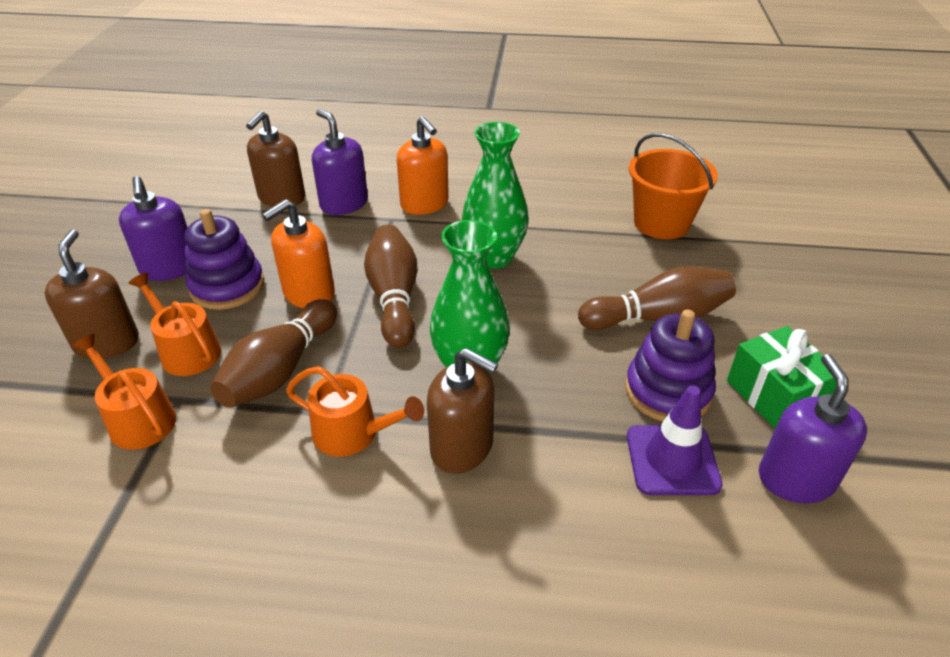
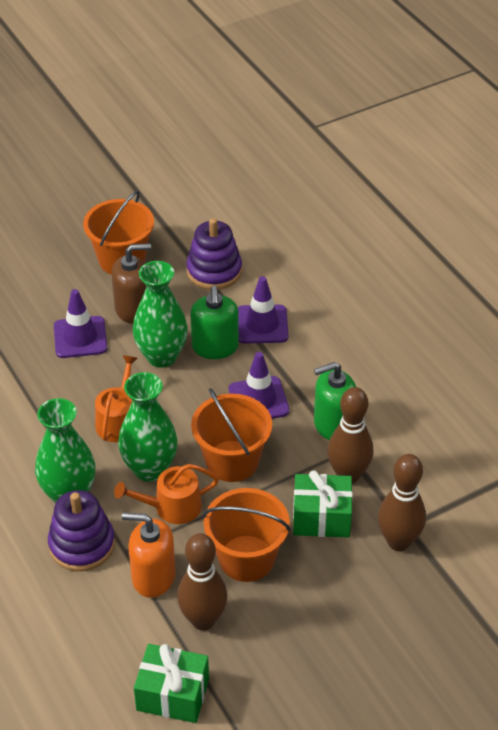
brown soap dispenser: [44,229,139,359] [246,111,305,207] [427,348,498,474] = 3 -> [111,243,151,324] = 1
green gift: [727,326,836,429] = 1 -> [134,644,209,723] [293,470,353,537] = 2
green soap dispenser: none = 0 -> [190,286,239,359] [314,362,356,440] = 2
green vase: [430,220,510,374] [462,122,529,269] = 2 -> [35,398,95,503] [118,372,178,482] [133,261,188,367] = 3
orange bucket: [629,133,718,239] = 1 -> [83,191,154,274] [191,388,272,482] [203,488,291,582] = 3
orange soap dispenser: [262,199,335,308] [396,116,449,215] = 2 -> [122,513,176,598] = 1
orange watering can: [72,334,176,450] [129,272,221,376] [286,366,424,457] = 3 -> [95,355,138,442] [114,464,219,524] = 2
purple soap dispenser: [119,176,188,281] [312,109,368,215] [759,354,867,504] = 3 -> none = 0
purple traffic cone: [627,385,723,495] = 1 -> [54,289,107,358] [229,352,290,419] [238,276,288,344] = 3

